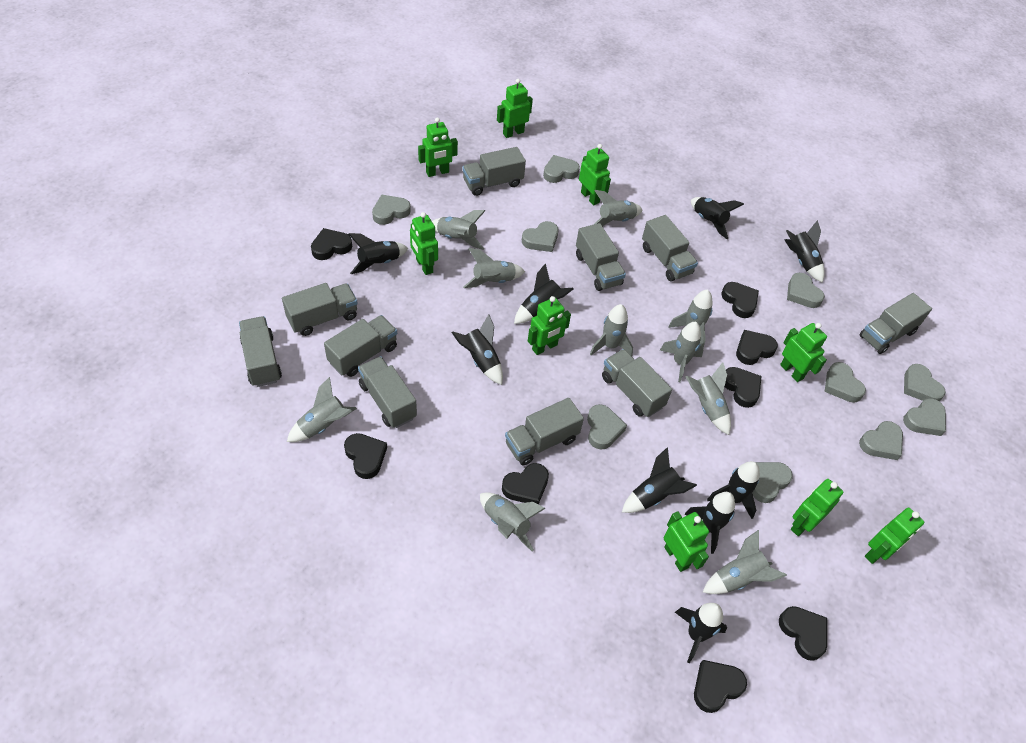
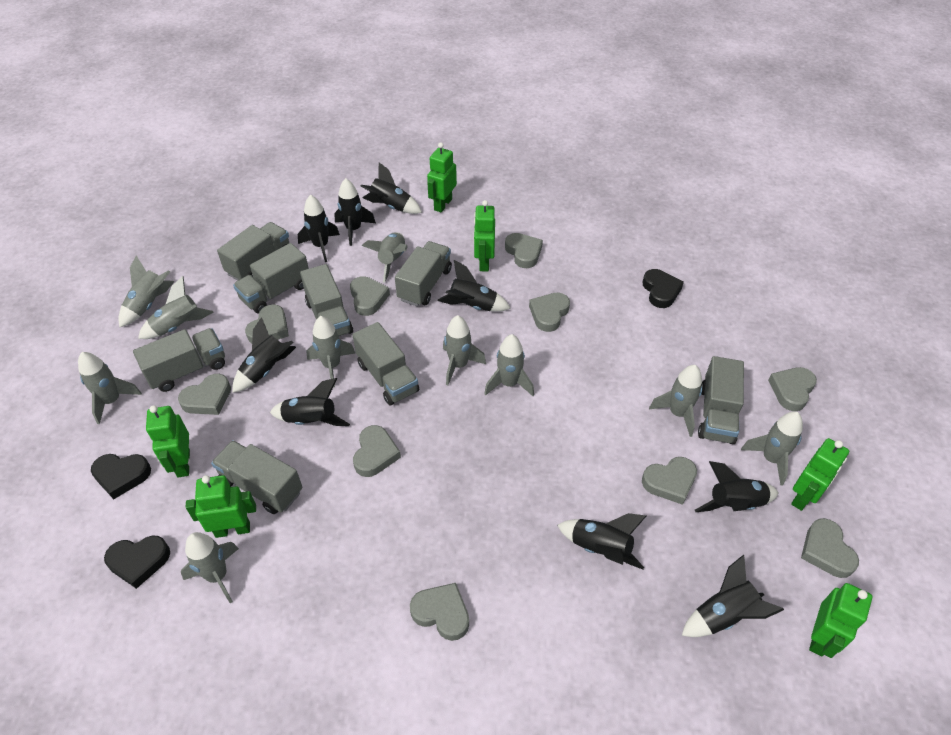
black heart: [311,228,352,260] [344,433,387,479] [502,463,549,505] [694,660,747,713] [722,282,759,318] [725,367,762,408] [736,330,778,365] [779,606,827,661] = 8 -> [91,454,151,499] [104,536,170,589] [642,269,684,308] = 3
green robot: [410,212,438,275] [418,117,458,177] [497,79,533,138] [528,296,571,355] [579,144,611,205] [664,511,709,572] [780,323,827,382] [791,479,844,536] [865,508,924,564] = 9 -> [146,405,190,478] [186,475,256,538] [427,142,457,212] [474,200,495,271] [791,438,849,511] [809,583,872,658] = 6
grey truck: [239,316,282,387] [282,283,358,336] [324,315,397,377] [358,357,417,428] [462,147,526,196] [505,398,584,465] [576,223,626,291] [602,349,672,417] [642,215,698,282] [859,293,932,354] = 10 -> [133,328,225,392] [211,440,302,514] [217,222,289,281] [233,243,309,314] [300,264,353,336] [352,322,419,406] [395,241,452,306] [698,356,744,444] = 8

